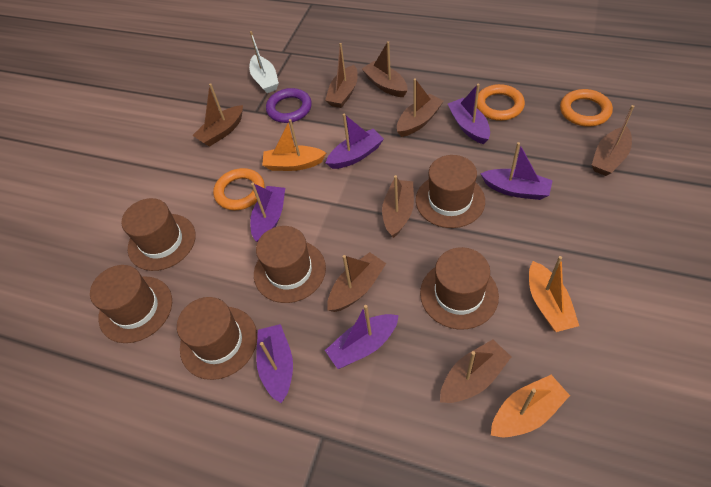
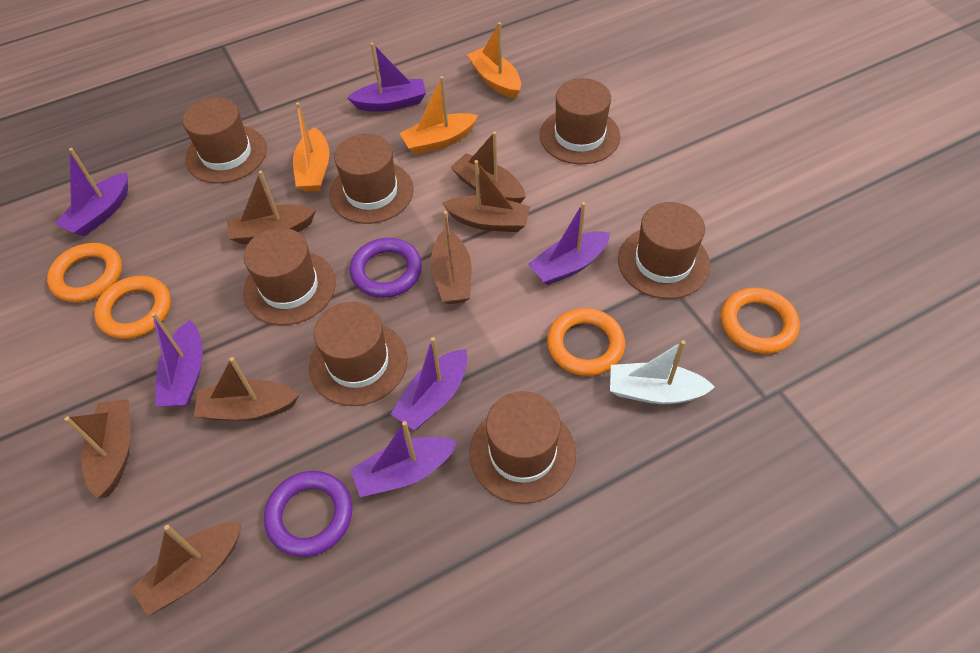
brown boat: [192,84,243,147] [325,43,358,108] [327,252,386,312] [362,41,407,97] [382,175,414,238] [397,78,443,137] [440,339,511,403] [592,105,634,176] = 8 -> [64,399,130,499] [131,522,242,616] [194,357,299,421] [227,170,316,245] [431,211,472,304] [442,160,530,232] [451,132,526,203] = 7
brown hat: [90,265,172,343] [122,198,196,271] [177,297,257,380] [254,226,326,303] [416,155,485,228] [420,247,499,329] = 6 -> [183,97,267,183] [243,228,336,325] [309,302,408,406] [329,134,414,224] [469,391,576,504] [540,78,620,164] [618,202,710,299] = 7
orange ring: [213,168,264,210] [477,84,525,121] [560,89,613,127] = 3 -> [47,243,122,303] [94,276,171,339] [547,308,625,376] [721,288,800,354] = 4
purple ring: [266,88,312,123] = 1 -> [264,471,353,557] [350,238,422,298] = 2

